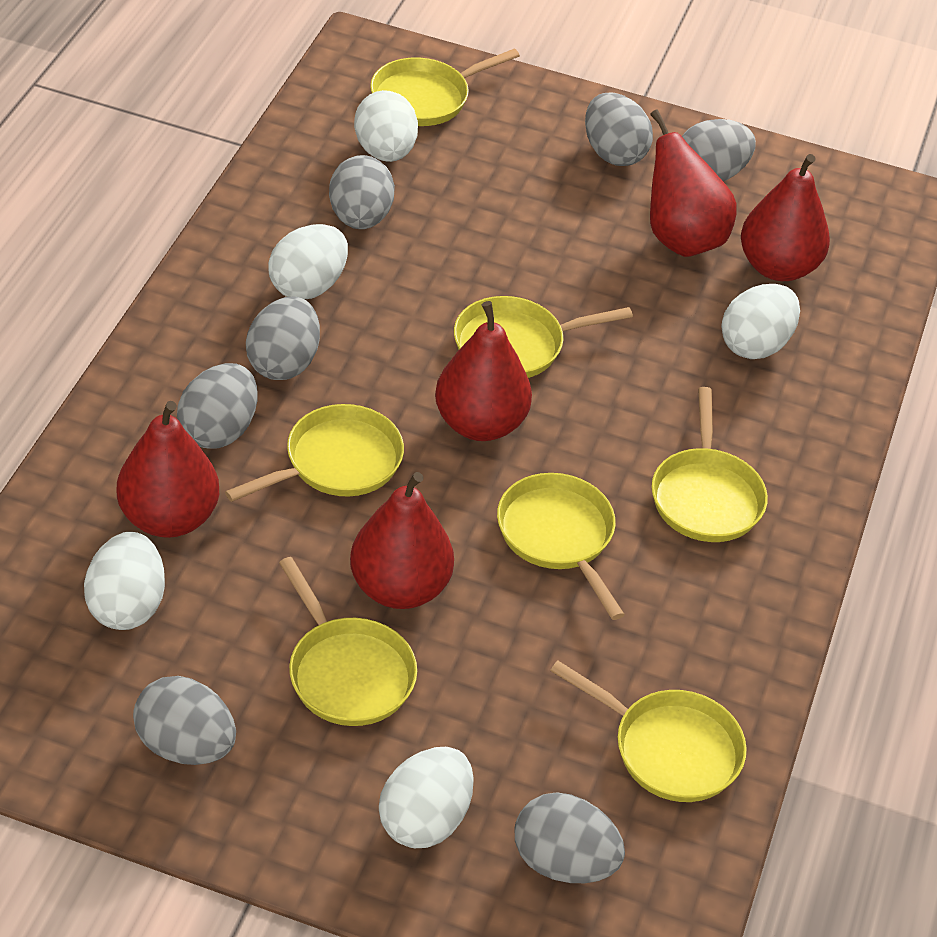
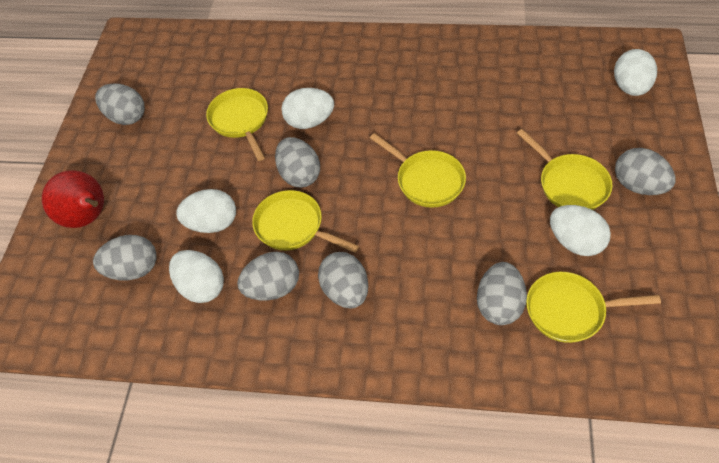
red pear: [117,401,219,538] [350,472,454,609] [435,301,532,441] [650,109,737,257] [741,154,830,281] = 5 -> [42,170,104,228] = 1
yellow pan: [225,404,404,502] [279,557,417,726] [370,49,520,126] [454,296,633,378] [497,473,625,620] [550,661,747,802] [651,387,768,542] = 7 -> [206,88,268,161] [252,190,359,253] [370,133,466,208] [517,129,613,210] [526,272,661,343] = 5

